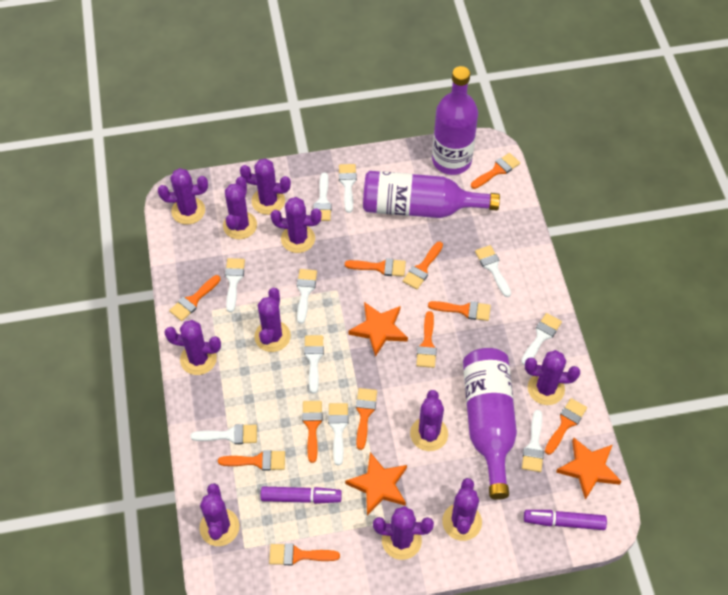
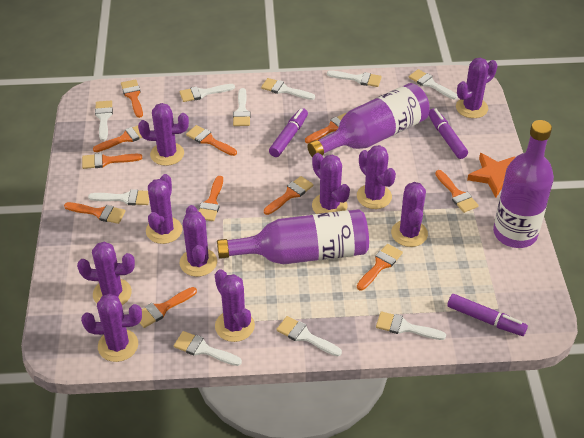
orange star: [345,452,407,515] [348,302,408,357] [556,438,622,500] = 3 -> [467,153,515,198] = 1
purple cactus: [158,168,208,225] [164,320,221,375] [200,483,239,546] [223,176,257,239] [240,158,291,215] [254,288,291,352] [271,197,322,253] [373,506,434,560] [410,390,448,451] [442,478,482,541] [525,350,580,405] = 11 -> [77,242,135,305] [81,294,142,362] [138,103,189,166] [146,174,182,244] [180,205,217,277] [215,269,255,342] [312,153,350,214] [357,145,396,209] [391,182,428,247] [456,58,497,118] = 10
purple marker: [261,487,342,504] [524,510,607,530] = 2 -> [269,108,308,157] [428,108,468,159] [447,294,528,336] = 3

